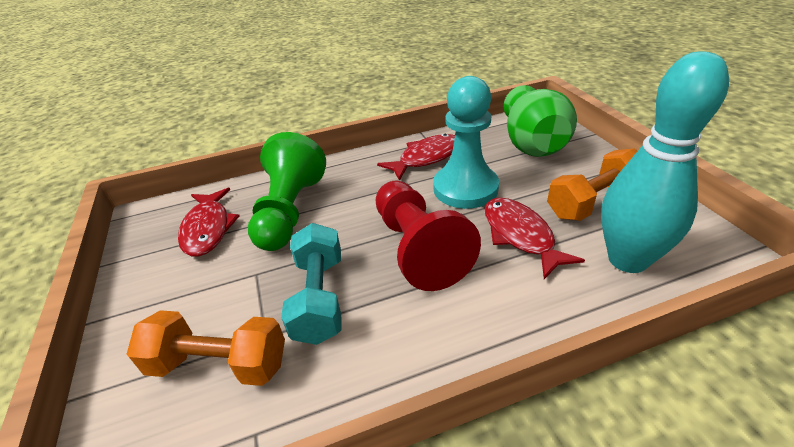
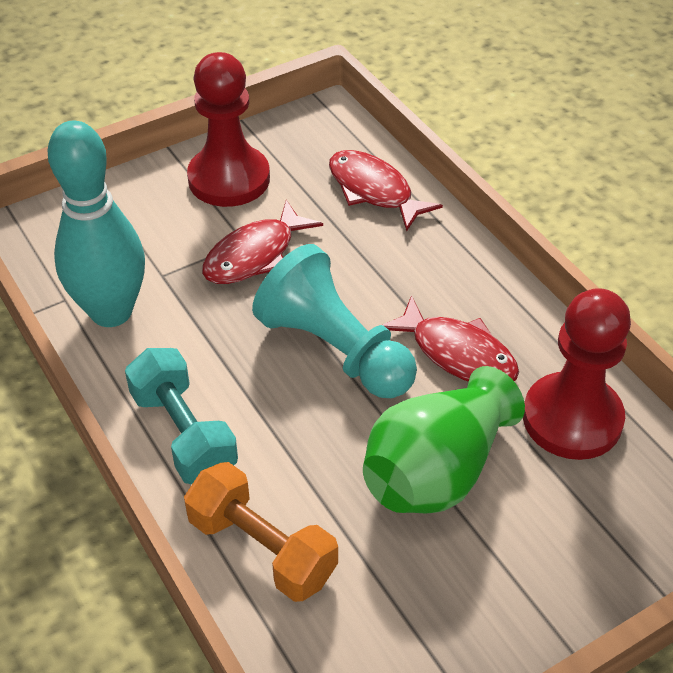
green pawn: [248,132,326,251] = 1 -> none = 0
orange dumbbell: [127,310,285,386] [547,148,637,221] = 2 -> [184,462,338,602] = 1
red pawn: [376,181,481,291] = 1 -> [187,52,270,207] [523,288,631,460] = 2

